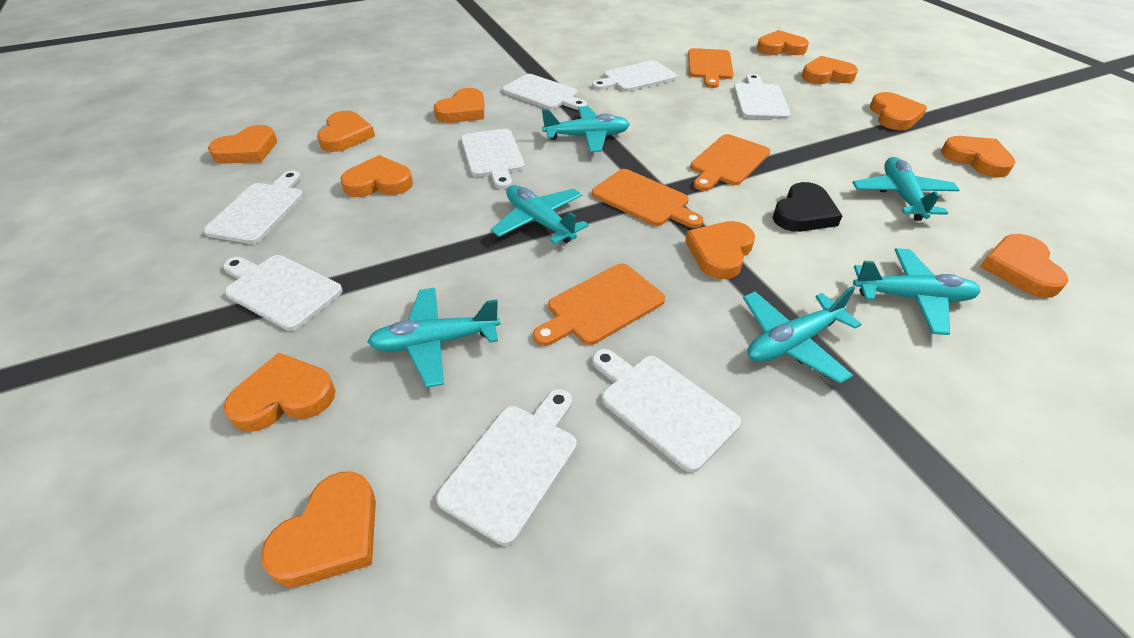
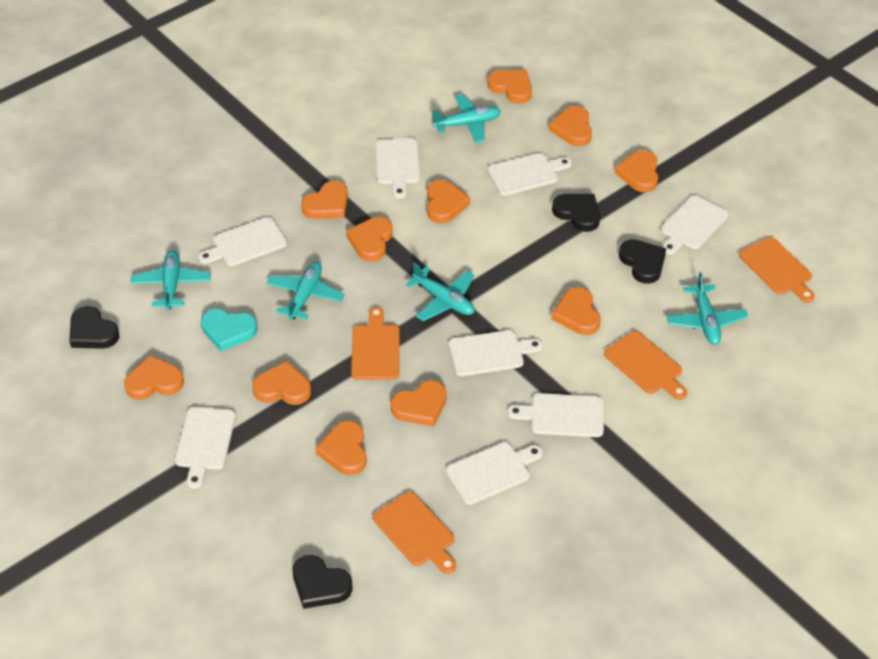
black heart: [773,182,843,232] = 1 -> [69,306,119,349] [293,555,352,609] [552,194,600,232] [619,239,666,284] = 4
orange heart: [208,125,277,164] [224,353,336,432] [261,471,376,587] [317,111,375,152] [341,155,413,197] [434,88,484,123] [685,221,755,279] [757,30,809,55] [802,56,858,84] [870,92,927,130] [941,136,1016,178] [980,234,1069,298] = 12 -> [124,355,184,400] [252,361,311,405] [301,181,348,219] [316,421,367,475] [346,217,393,262] [391,380,446,427] [427,180,470,224] [488,70,532,104] [549,106,592,146] [552,287,601,335] [615,150,658,192] = 11
turquoise heart: none = 0 -> [201,309,257,352] = 1
turquoise plane: [368,288,500,388] [491,185,589,244] [542,106,630,152] [743,286,862,384] [852,157,960,221] [853,248,980,335] = 6 -> [130,250,211,310] [266,262,345,320] [405,262,475,321] [431,94,501,143] [666,272,748,345] = 5

